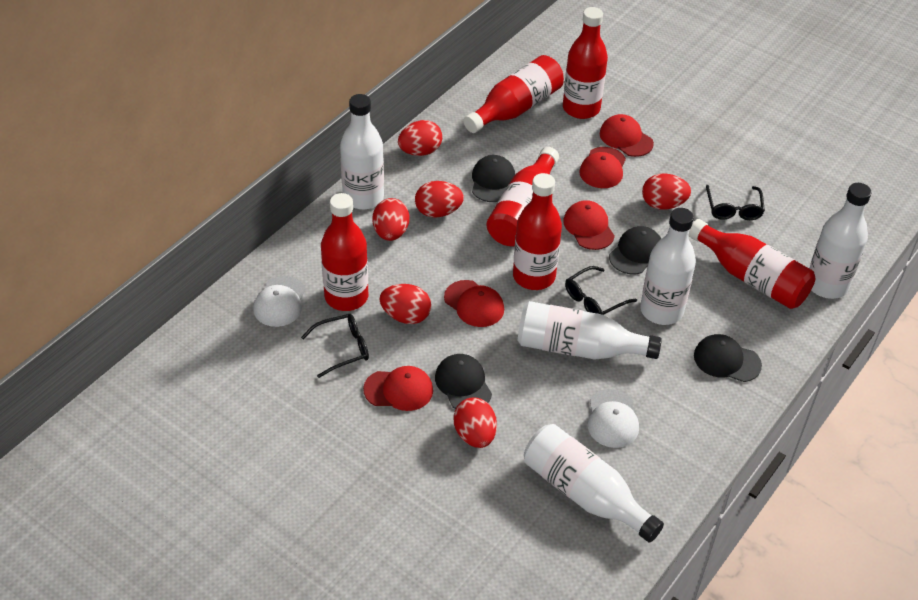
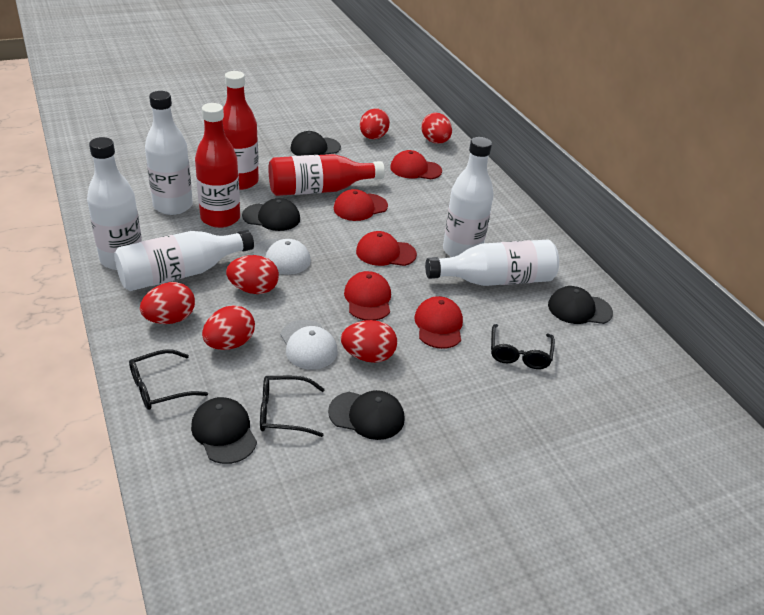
black cap: [435,354,492,409] [472,155,515,202] [609,226,661,274] [694,334,762,382] = 4 -> [191,397,257,464] [242,198,300,231] [291,131,341,156] [328,390,405,440] [548,286,613,324] = 5
red bottle: [321,193,368,311] [464,55,564,133] [486,147,559,247] [513,173,562,290] [563,7,608,119] [689,219,815,309] = 6 -> [195,103,240,228] [223,71,259,190] [269,154,385,196] = 3

